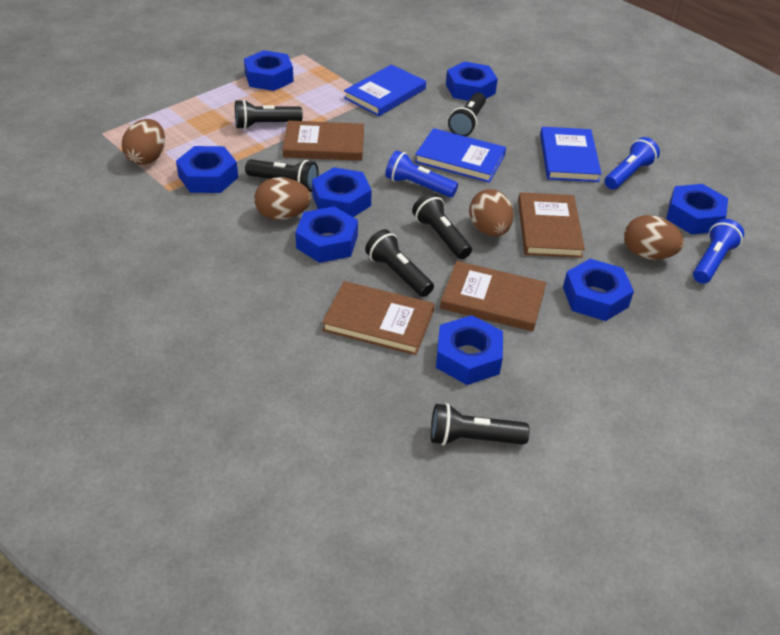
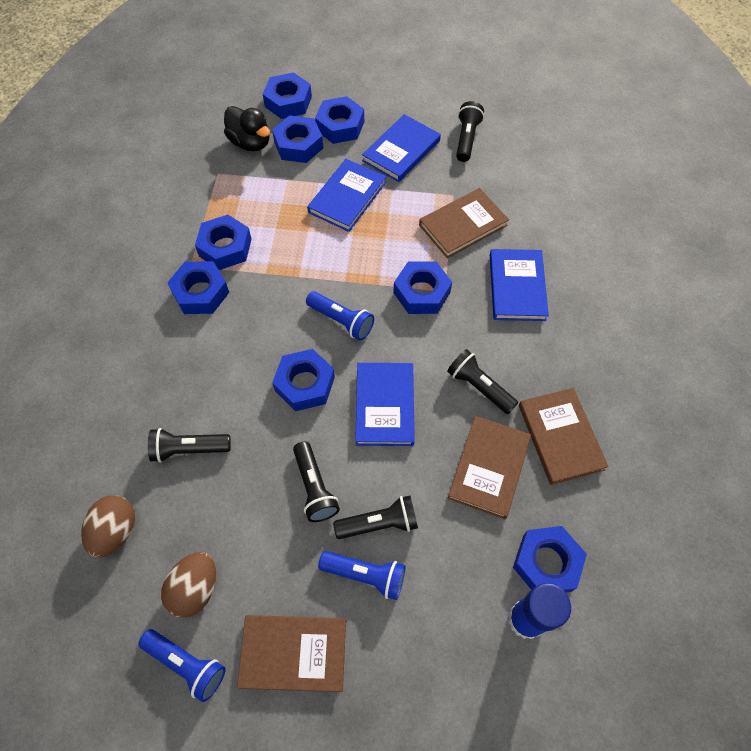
black duck: none = 0 -> [224,106,270,151] = 1
black flashlight: [235,99,303,129] [245,159,318,192] [365,229,434,297] [412,193,472,259] [431,403,530,446] [448,93,486,136] = 6 -> [148,428,231,463] [293,441,340,522] [333,495,418,539] [447,349,518,414] [456,101,484,162] = 5
blue book: [344,64,426,116] [415,128,506,183] [540,127,602,182] = 3 -> [307,159,386,232] [355,363,415,446] [362,114,441,182] [490,249,549,321] = 4
blue glue stick: none = 0 -> [508,583,571,639] = 1
brown egg: [122,119,165,165] [254,177,311,220] [469,189,514,236] [624,215,684,260] = 4 -> [81,495,135,558] [161,552,216,618] = 2

